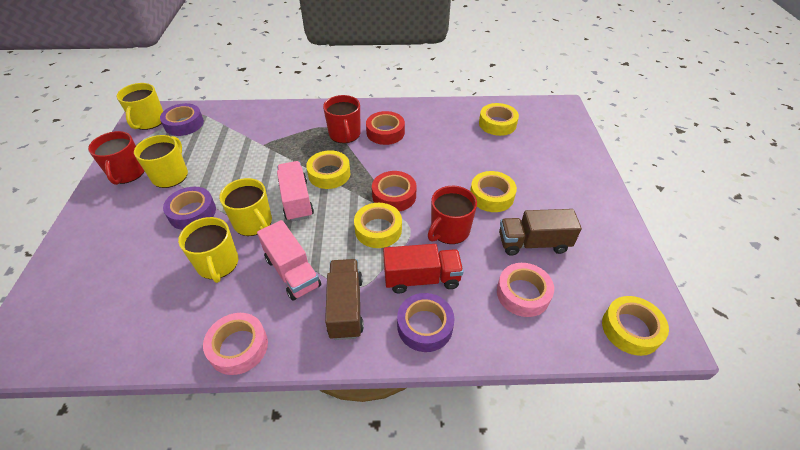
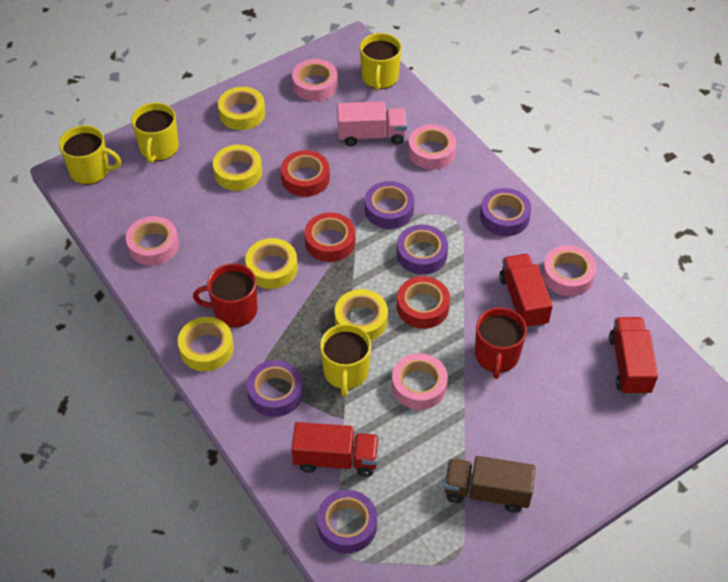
brown truck: [325,259,364,340] [499,209,582,256] = 2 -> [444,456,535,513] = 1
pink tape: [203,313,268,375] [497,263,554,317] = 2 -> [126,216,179,266] [292,59,338,101] [392,353,448,410] [408,124,456,170] [542,245,596,296] = 5
pink truck: [257,220,321,301] [277,161,314,222] = 2 -> [337,101,407,146] = 1
purple tape: [160,103,204,136] [163,187,216,230] [397,293,454,352] = 3 -> [247,360,303,417] [317,490,377,553] [365,181,414,229] [397,225,448,275] [480,188,531,236] = 5
red mug: [88,131,145,185] [323,95,361,143] [428,186,477,244] = 3 -> [193,263,257,327] [475,308,527,379] = 2
red tape: [366,111,405,145] [372,171,417,212] = 2 -> [281,150,330,197] [305,212,355,262] [397,276,450,329] = 3
red truck: [383,244,464,294] = 1 -> [291,422,379,477] [499,254,553,329] [609,317,658,395] = 3

